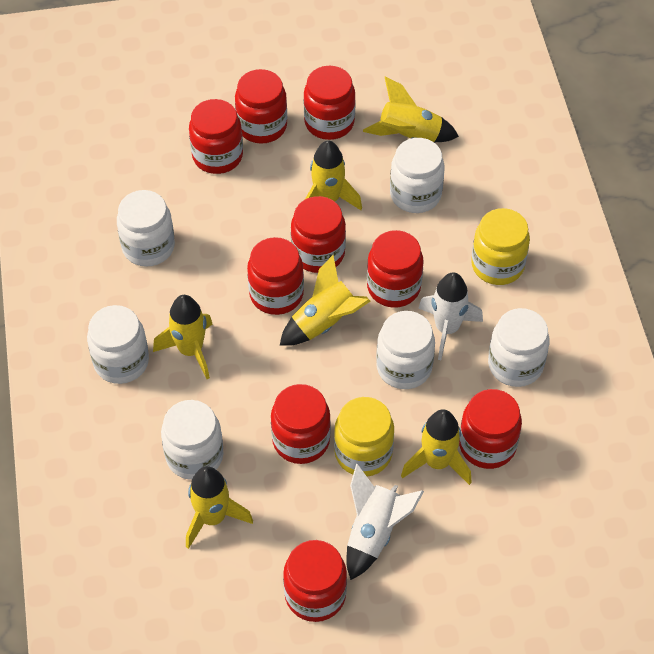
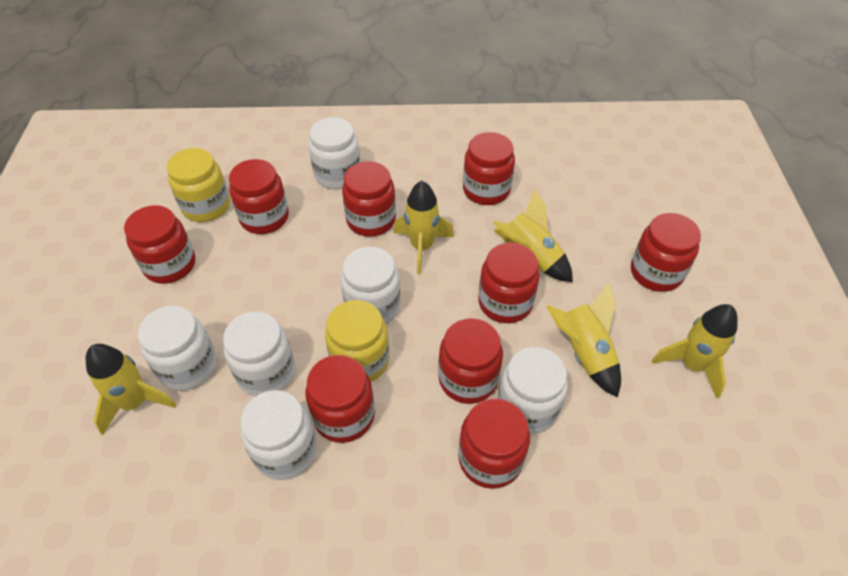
white rocket: [346,464,424,580] [418,272,483,360] = 2 -> none = 0
yellow rocket: [153,295,212,379] [186,466,253,549] [280,255,370,346] [305,140,362,210] [363,77,459,142] [401,409,472,485] = 6 -> [86,344,176,435] [393,181,454,274] [493,189,573,282] [547,283,621,397] [652,304,738,399] = 5

